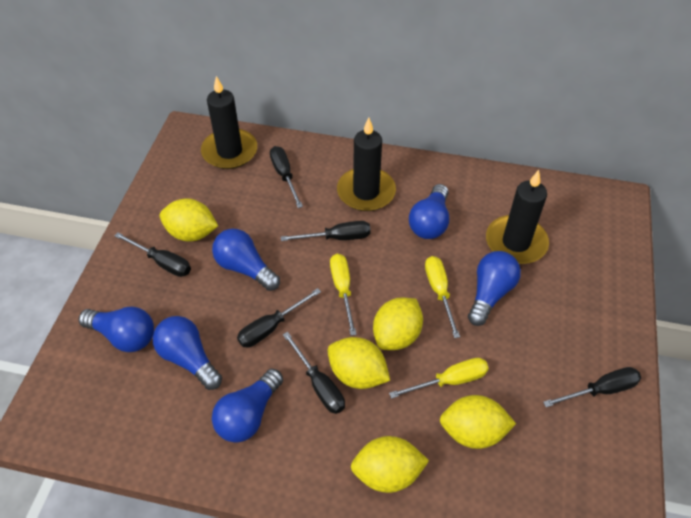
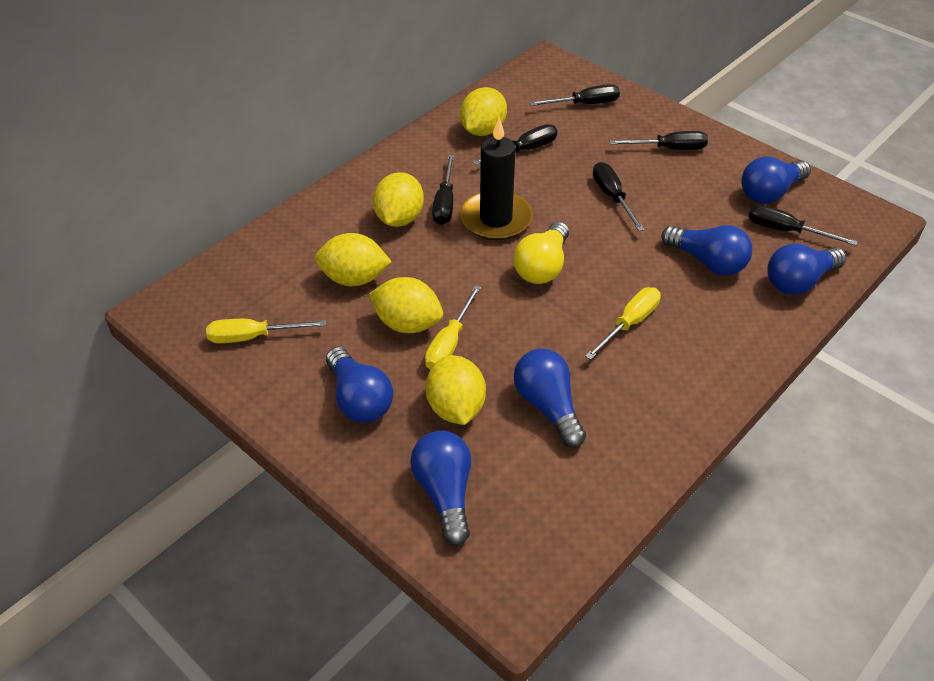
black candle: [201,76,257,169] [337,118,396,211] [486,170,549,264] = 3 -> [460,118,533,240] = 1
yellow light bulb: none = 0 -> [513,221,569,284] = 1

